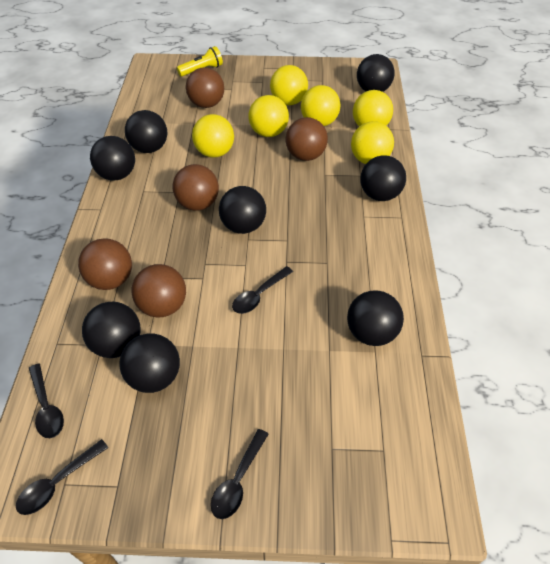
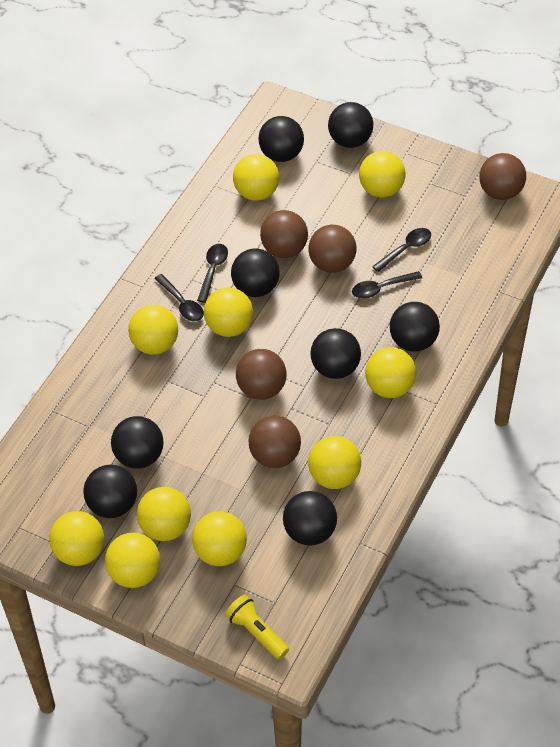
yellow ball: [192,114,234,158] [248,95,289,137] [270,65,308,105] [301,85,340,126] [351,121,394,164] [353,90,393,126] = 6 -> [49,511,104,566] [105,532,160,588] [128,305,178,355] [137,487,191,541] [192,511,247,566] [204,287,253,337] [233,154,279,201] [308,436,361,489] [359,151,406,198] [365,347,416,398] = 10

